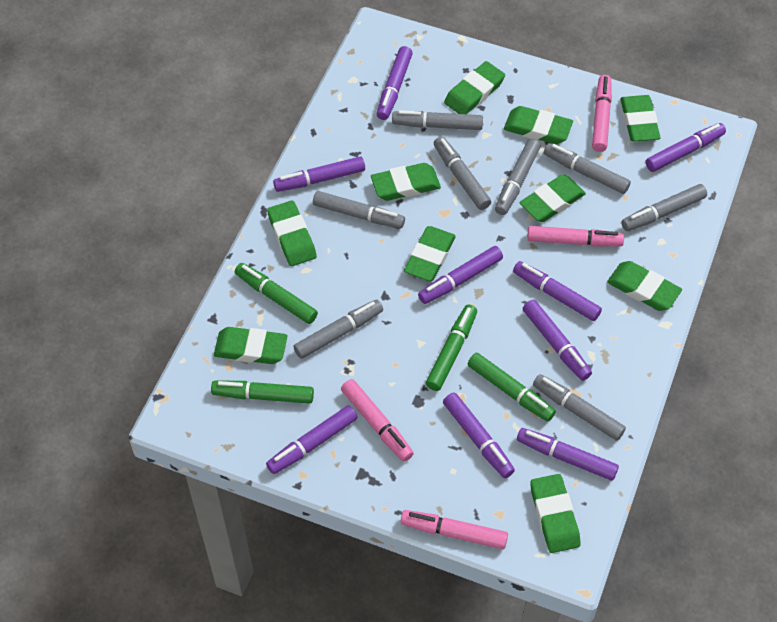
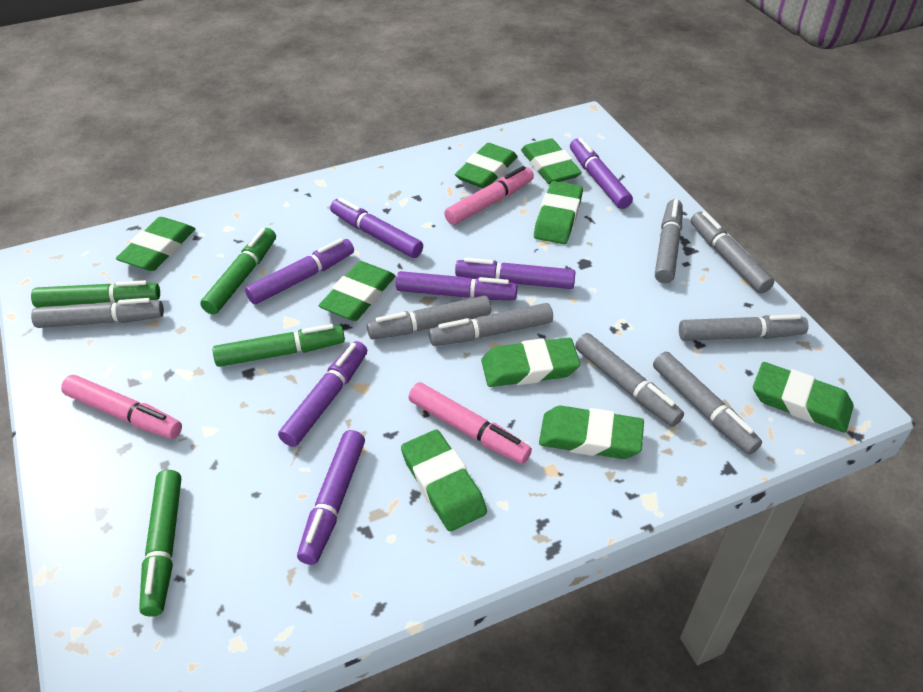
green eraser: [214,327,287,364] [267,200,317,266] [371,163,441,201] [404,226,456,281] [444,61,505,114] [504,106,573,144] [519,174,586,222] [530,474,581,553] [607,261,682,311] [620,95,661,142] = 10 -> [116,217,195,271] [319,261,395,321] [401,429,487,532] [455,143,517,188] [481,338,580,387] [521,138,582,184] [534,181,583,244] [539,406,644,459] [753,362,854,433] = 9
pink marker: [341,379,414,462] [400,510,508,549] [527,226,624,247] [592,75,612,152] = 4 -> [61,375,182,439] [409,382,532,464] [444,166,534,225] = 3
purple marker: [266,405,357,474] [273,156,365,192] [377,46,413,120] [418,246,503,304] [443,392,515,478] [513,261,602,321] [517,428,619,481] [523,300,592,381] [646,123,726,172] = 9 -> [245,238,354,304] [278,341,367,447] [297,430,365,565] [330,198,423,258] [396,271,517,300] [455,258,575,289] [570,138,633,209] = 7

